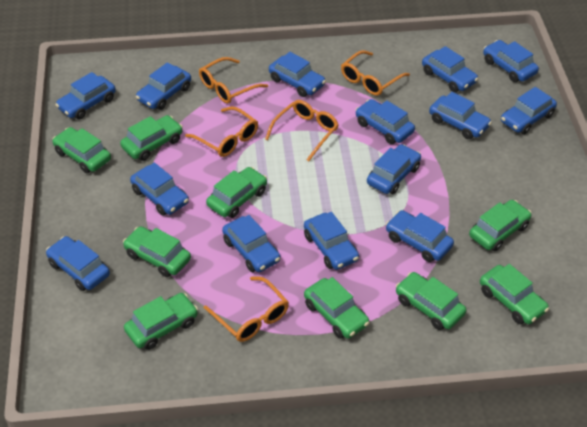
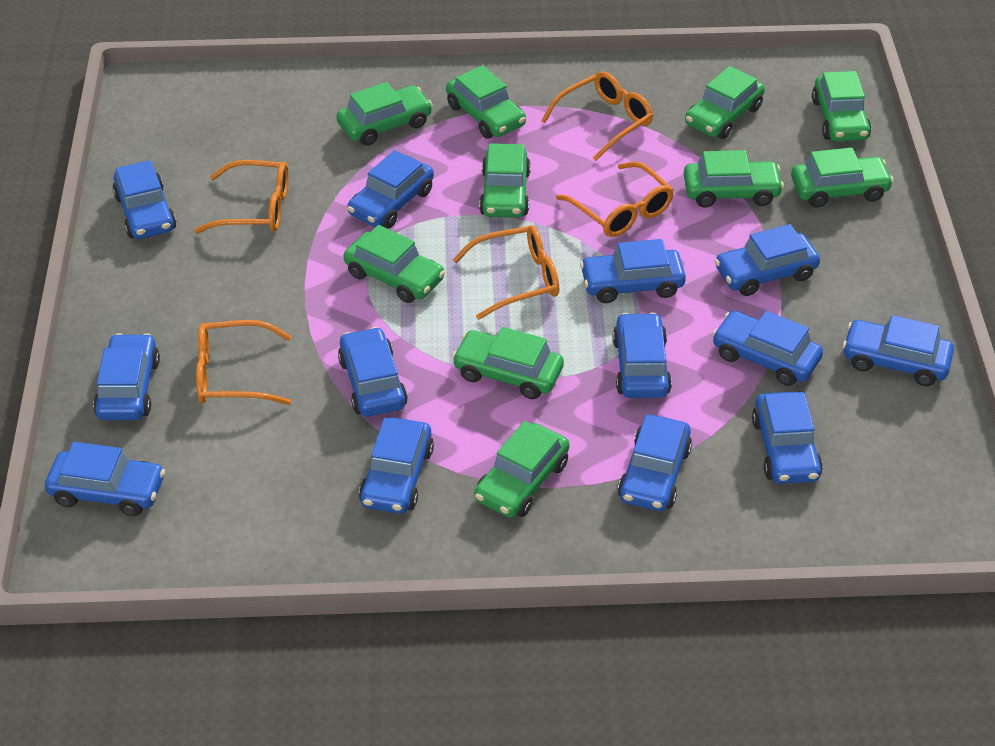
blue car: [46,236,110,291] [55,72,116,119] [130,162,189,216] [136,62,191,110] [222,215,280,272] [269,52,326,97] [304,212,359,270] [356,99,415,144] [367,144,421,194] [386,210,454,262] [422,46,478,92] [429,92,492,139] [483,40,539,82] [501,87,557,134] = 14 -> [45,442,165,516] [93,333,160,420] [112,160,176,239] [338,327,408,417] [347,150,434,229] [359,417,434,514] [580,239,686,303] [613,313,672,398] [618,415,692,511] [712,311,823,386] [714,224,820,296] [752,392,823,484] [842,315,954,386] = 13
green car: [52,127,111,173] [120,115,183,161] [123,226,191,277] [124,293,198,350] [206,167,267,218] [304,277,369,339] [396,272,466,330] [469,200,532,251] [480,264,549,324] = 9 -> [336,82,433,146] [343,225,445,303] [446,65,526,139] [452,327,564,399] [474,421,570,518] [479,143,531,218] [684,150,784,208] [685,66,765,139] [791,147,894,208] [812,71,871,141] = 10

